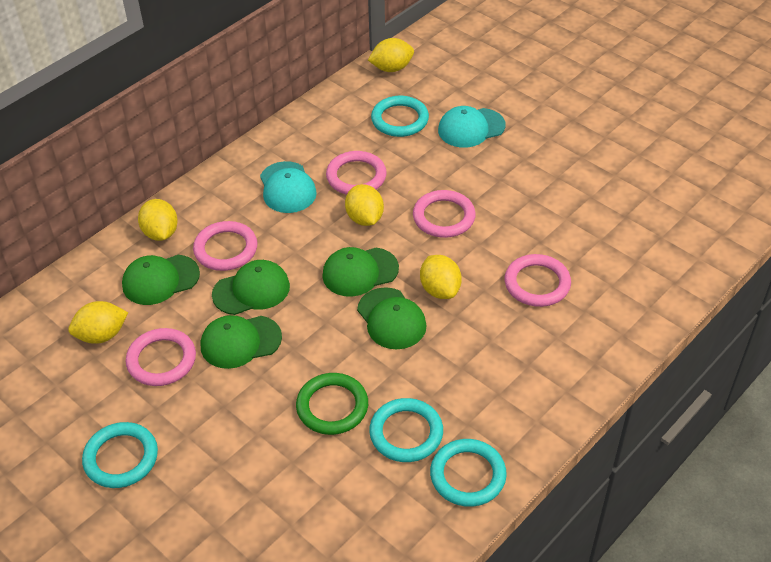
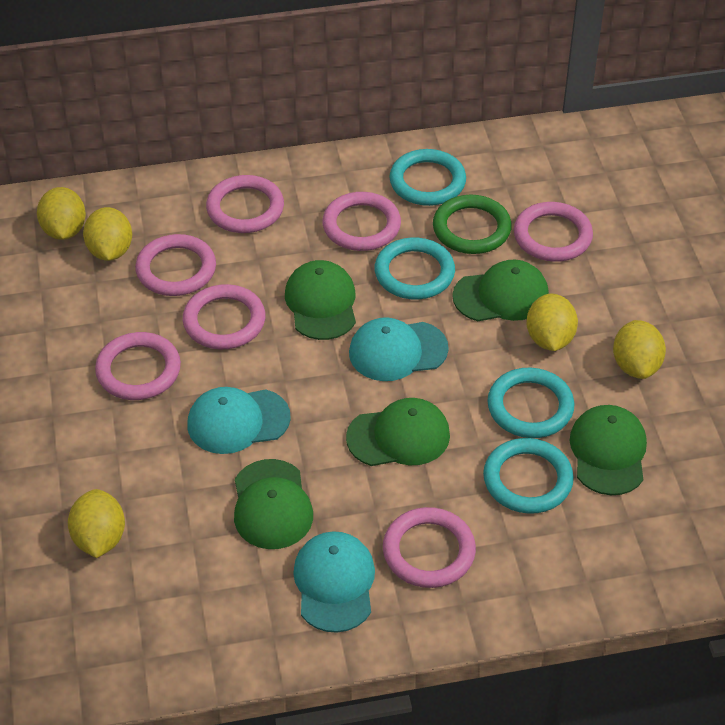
pink ring: [126,328,196,386] [193,221,257,271] [326,151,387,195] [413,190,476,238] [505,254,571,307] = 5 -> [95,332,181,400] [135,234,216,296] [183,284,265,349] [206,175,284,233] [322,192,401,251] [383,507,476,588] [514,202,593,262] = 7
turquoise cap: [260,161,317,213] [438,106,506,148] = 2 -> [187,387,291,454] [293,531,375,633] [349,317,449,381] = 3

